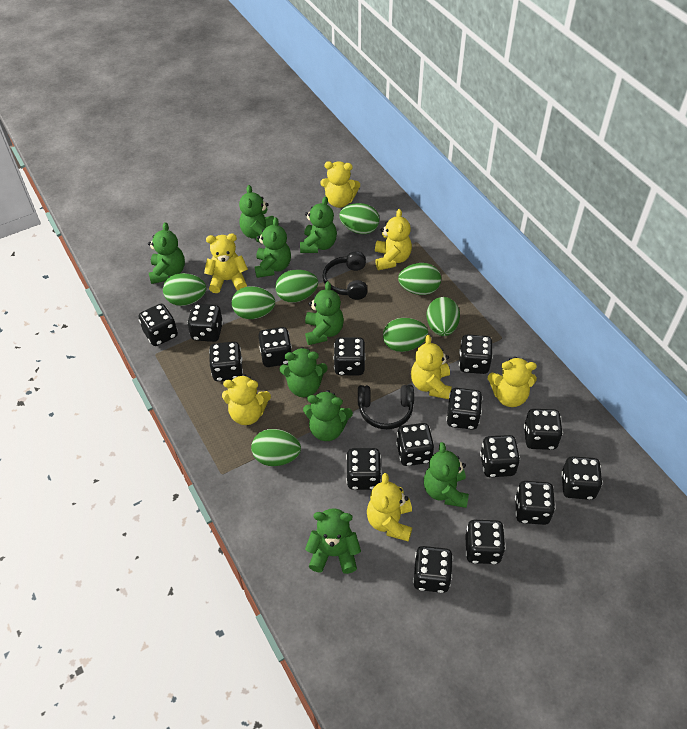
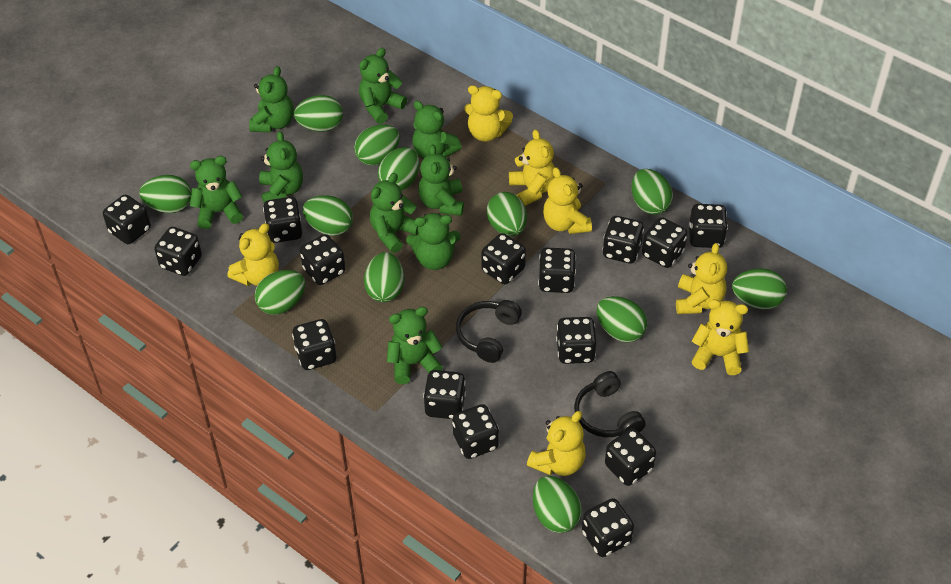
green egg: [163,273,206,306] [231,286,275,319] [251,429,301,466] [275,269,318,303] [339,203,379,234] [383,318,428,352] [398,263,441,295] [426,297,460,336] = 8 -> [139,175,192,213] [255,270,305,315] [294,95,343,132] [303,195,353,236] [354,124,400,165] [364,252,404,302] [378,147,419,191] [486,192,527,236] [533,476,582,533] [596,296,647,343] [631,169,673,215] [732,268,787,310] = 12

